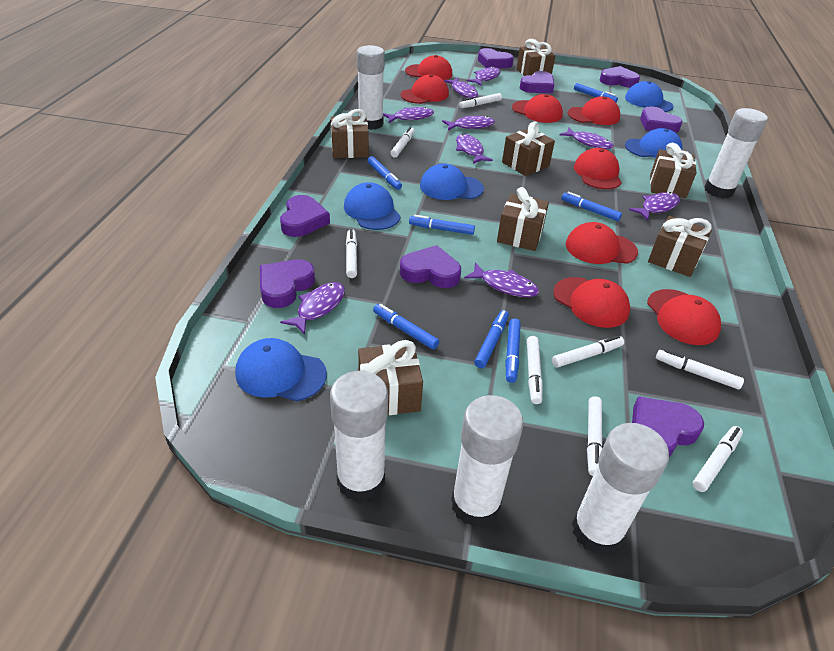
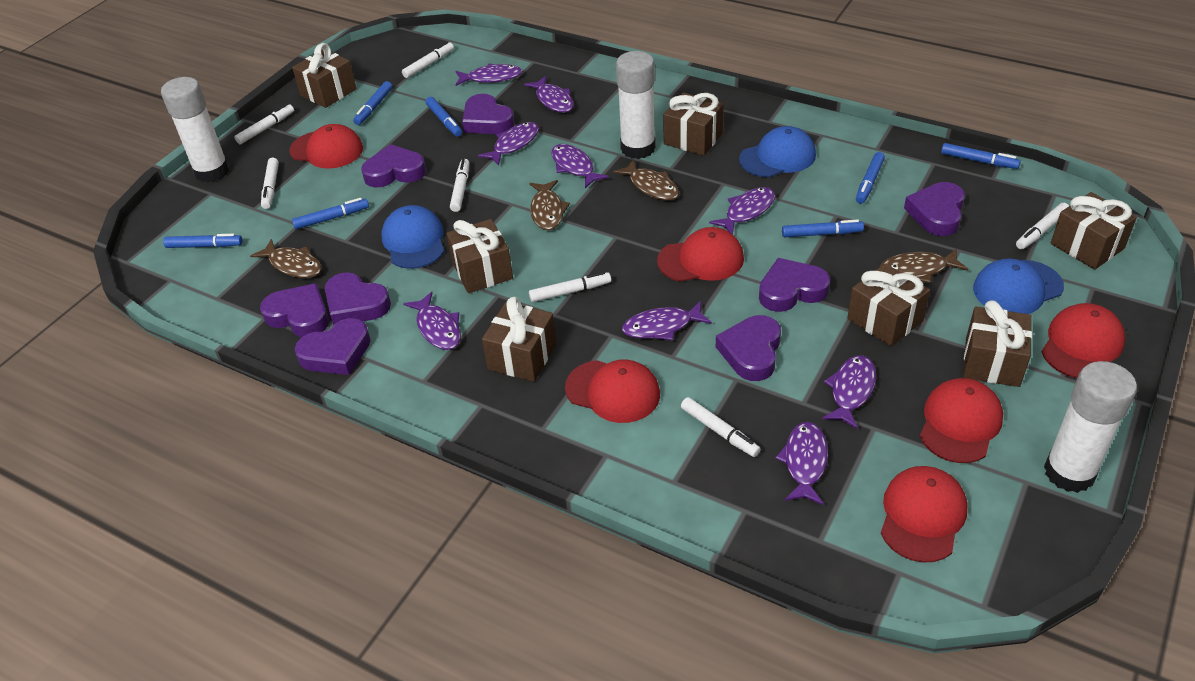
blue cap: [235,338,327,401] [344,182,401,230] [420,163,484,200] [625,81,673,112] [625,128,682,158] = 5 -> [382,205,444,269] [739,126,816,177] [973,258,1064,314] = 3
brown fish: none = 0 -> [250,239,322,278] [530,180,570,230] [613,159,679,200] [879,249,968,283] = 4
red cap: [401,74,449,104] [405,55,452,80] [512,94,563,123] [553,277,630,328] [566,222,638,264] [568,96,620,125] [574,148,622,189] [647,289,721,345] = 8 -> [289,124,363,169] [565,359,660,423] [657,227,744,282] [881,466,968,563] [920,378,1003,463] [1041,303,1125,378] = 6
white glue stick: [330,371,388,502] [357,45,385,130] [451,395,524,527] [572,423,669,555] [704,108,768,198] = 5 -> [161,77,229,182] [616,51,656,159] [1044,361,1137,493] = 3
white marker: [346,229,357,278] [391,126,415,158] [459,93,502,108] [527,336,543,404] [552,336,624,368] [587,396,602,476] [656,349,744,390] [692,426,743,492] = 8 -> [235,104,294,144] [261,158,279,209] [402,42,454,78] [450,159,469,212] [529,271,611,302] [681,397,761,457] [1016,203,1069,249] = 7

